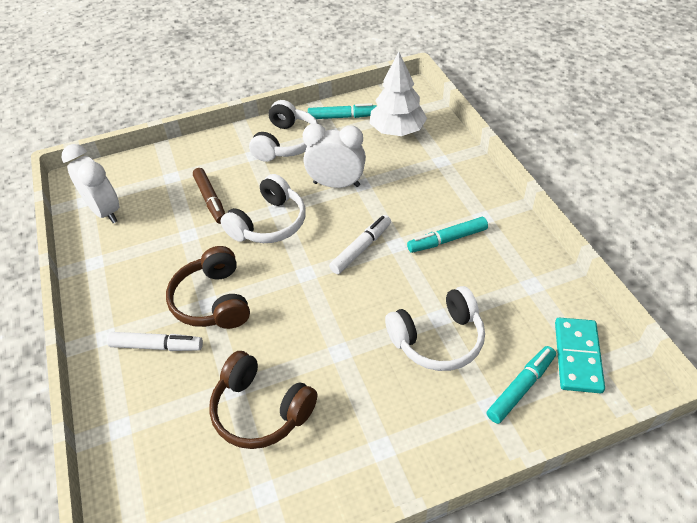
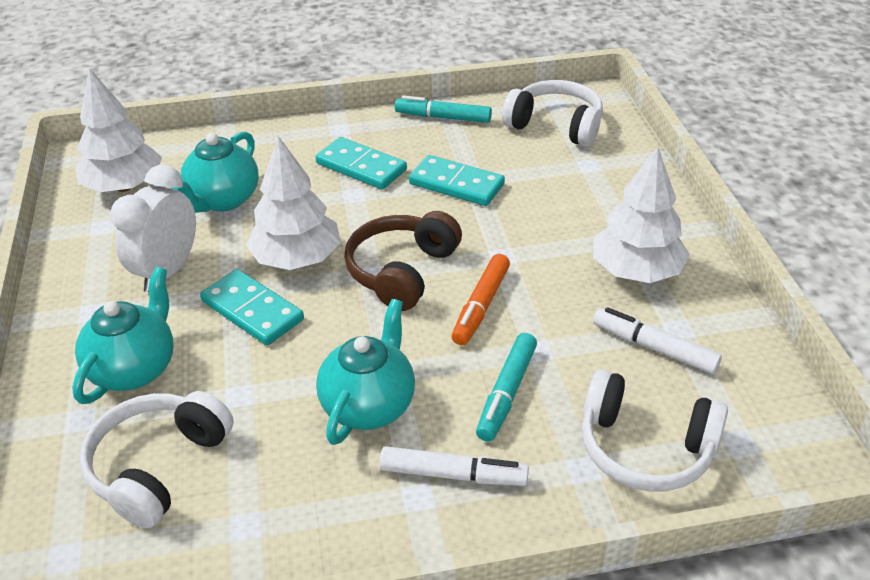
brown headphones: [166,246,250,329] [209,351,317,449] = 2 -> [344,211,462,311] = 1
brown marker: [193,168,225,224] = 1 -> none = 0
orange marker: none = 0 -> [451,254,510,345] = 1
turquoise domino: [555,318,605,393] = 1 -> [200,269,304,346] [316,137,407,190] [409,155,505,206] = 3
turquoise marker: [308,103,376,119] [407,217,488,253] [487,346,556,424] = 3 -> [395,96,492,123] [476,333,537,442] = 2
turquoise teapot: none = 0 -> [72,267,174,404] [171,131,258,213] [316,299,415,445] = 3
white clock: [62,144,120,223] [303,123,366,188] = 2 -> [110,165,196,292] = 1
white tree: [370,52,427,136] = 1 -> [75,68,162,192] [246,136,341,270] [593,147,690,283] = 3

